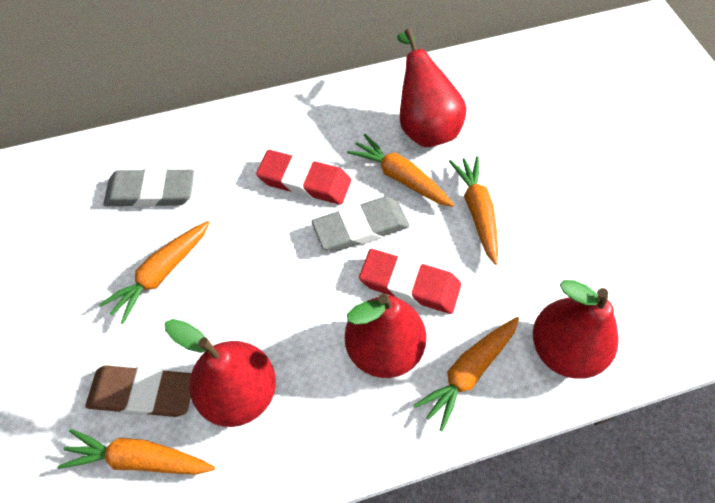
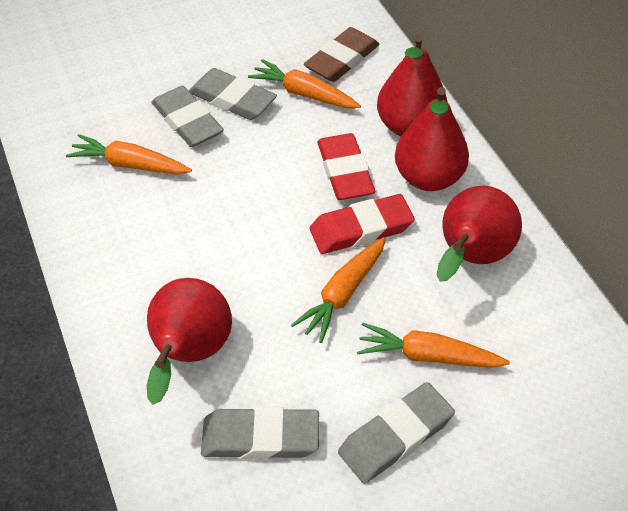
grey eraser: [103,168,194,207] [312,196,410,252] = 2 -> [151,86,224,147] [189,68,277,120] [201,407,319,459] [338,382,455,484] = 4
orange carrot: [57,429,215,475] [99,221,210,324] [347,134,454,207] [413,317,519,432] [449,156,498,265] = 5 -> [66,134,192,174] [248,59,361,108] [291,237,386,343] [357,322,510,368] = 4

